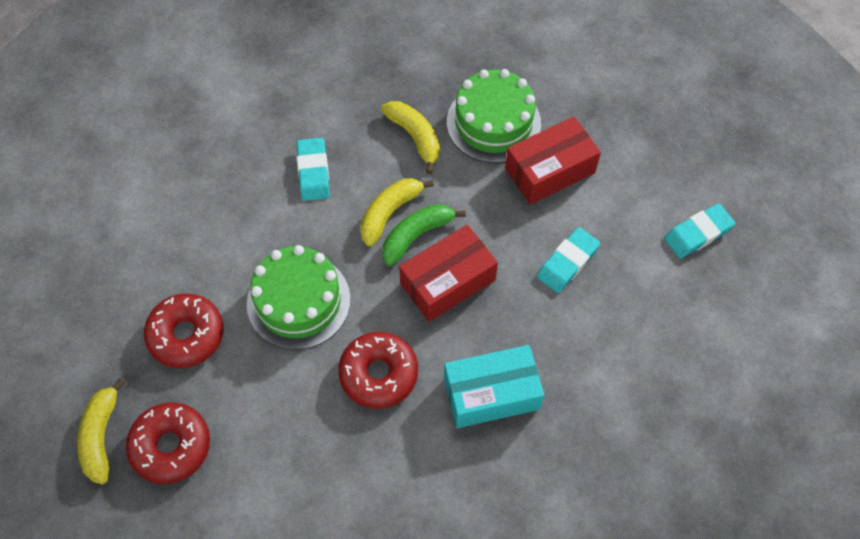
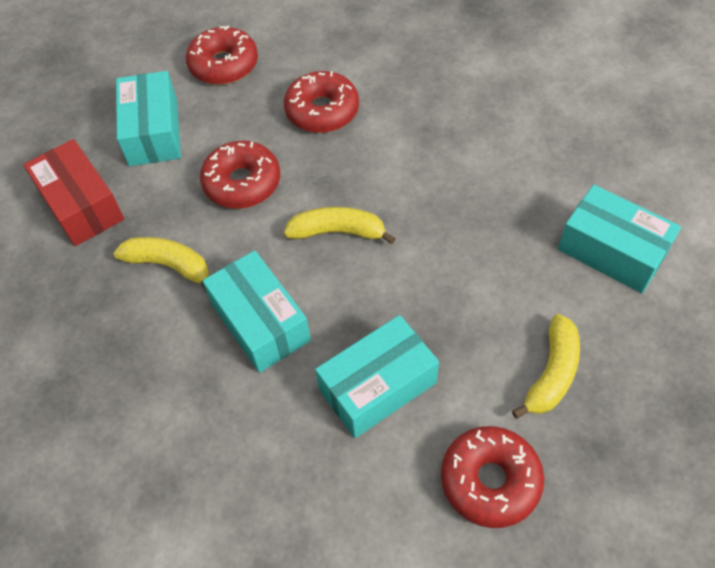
green banana: [382,204,466,266] = 1 -> none = 0
green cake: [247,245,351,350] [447,69,541,163] = 2 -> none = 0
red box: [399,225,498,322] [505,117,601,205] = 2 -> [23,139,124,246] = 1
red donut: [126,402,210,484] [144,293,223,368] [338,332,418,409] = 3 -> [186,26,258,85] [200,141,280,209] [284,71,359,133] [441,426,544,528] = 4
turquoise box: [444,345,544,428] = 1 -> [116,71,181,166] [202,250,311,373] [315,315,439,438] [558,185,681,293] = 4
turquoise eraser: [297,138,330,201] [537,227,600,293] [664,204,735,258] = 3 -> none = 0

